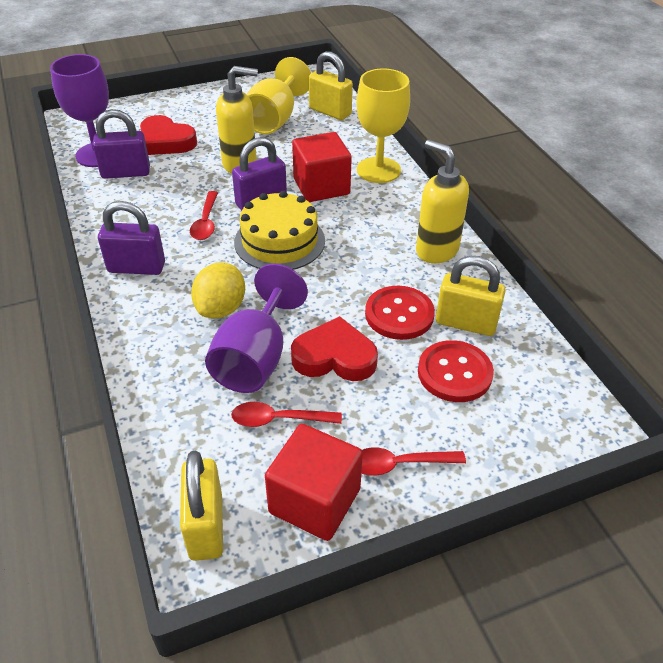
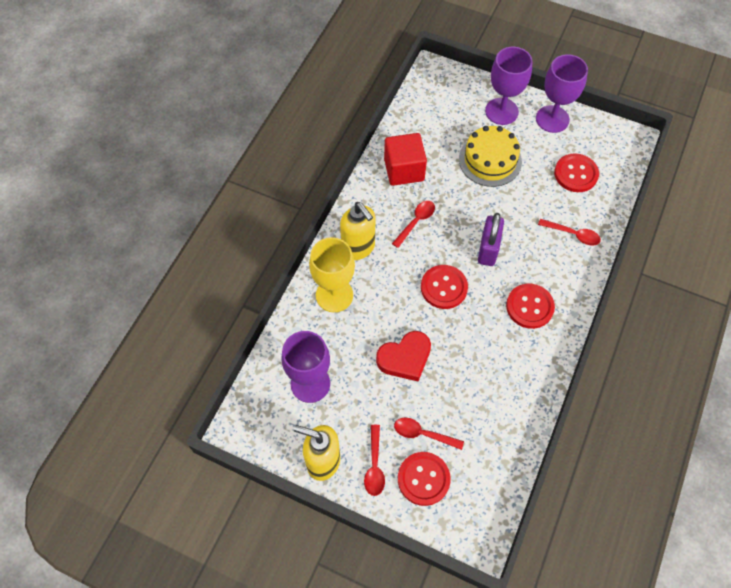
purple goblet: [50,54,109,167] [205,264,308,393] = 2 -> [281,331,330,403] [485,47,533,125] [536,54,588,133] = 3
purple padlock: [92,109,150,179] [98,201,165,275] [232,137,287,211] = 3 -> [478,213,504,266] = 1
red button: [365,286,435,340] [418,340,494,402] = 2 -> [398,452,451,506] [421,265,468,309] [506,284,555,329] [554,153,599,192] = 4
red cube: [265,424,363,541] [292,132,352,202] = 2 -> [384,133,427,186] = 1
red heart: [140,115,197,155] [291,316,378,381] = 2 -> [376,331,431,382] = 1
red spoon: [190,191,218,240] [231,402,342,427] [361,447,466,476] = 3 -> [364,425,385,496] [392,201,435,248] [394,418,464,450] [538,219,601,245] = 4
yellow goblet: [247,57,311,134] [356,69,410,183] = 2 -> [309,237,355,312] = 1
yellow lemon: [191,262,245,318] = 1 -> none = 0
yellow padlock: [180,451,223,561] [309,51,353,120] [436,256,506,336] = 3 -> none = 0

